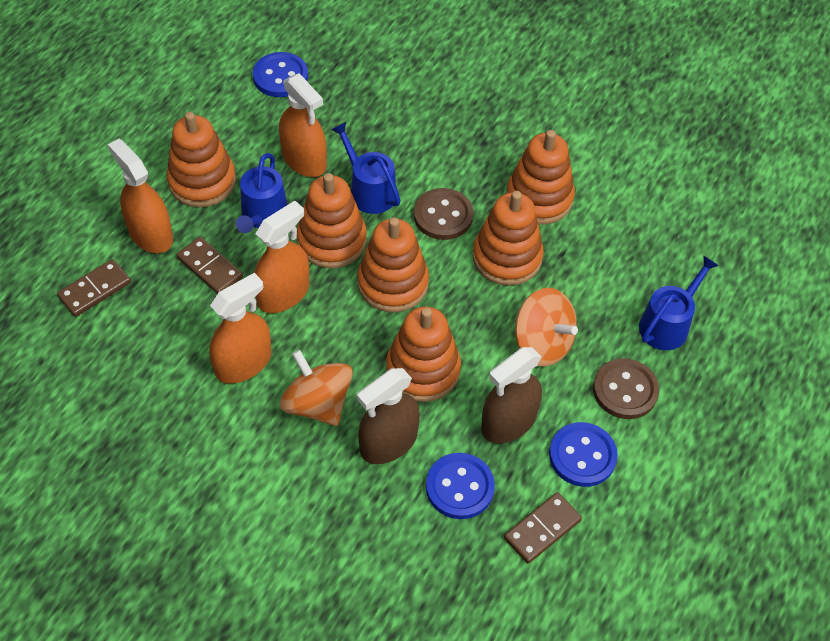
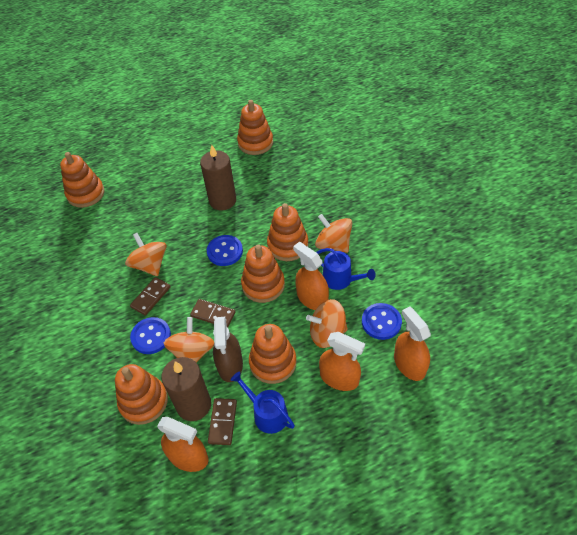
blue watering can: [236,153,287,233] [331,122,401,214] [639,256,719,350] = 3 -> [231,372,295,434] [316,248,376,290] = 2
brown button: [414,188,473,240] [593,358,659,419] = 2 -> none = 0
brown candle: none = 0 -> [162,357,211,421] [200,145,236,210] = 2
brown spray bottle: [357,368,420,464] [481,347,542,443] = 2 -> [213,317,243,382] = 1
orange spinning top: [280,350,353,426] [515,288,578,366] = 2 -> [125,233,167,276] [164,317,214,363] [306,299,348,348] [315,214,352,253] = 4

